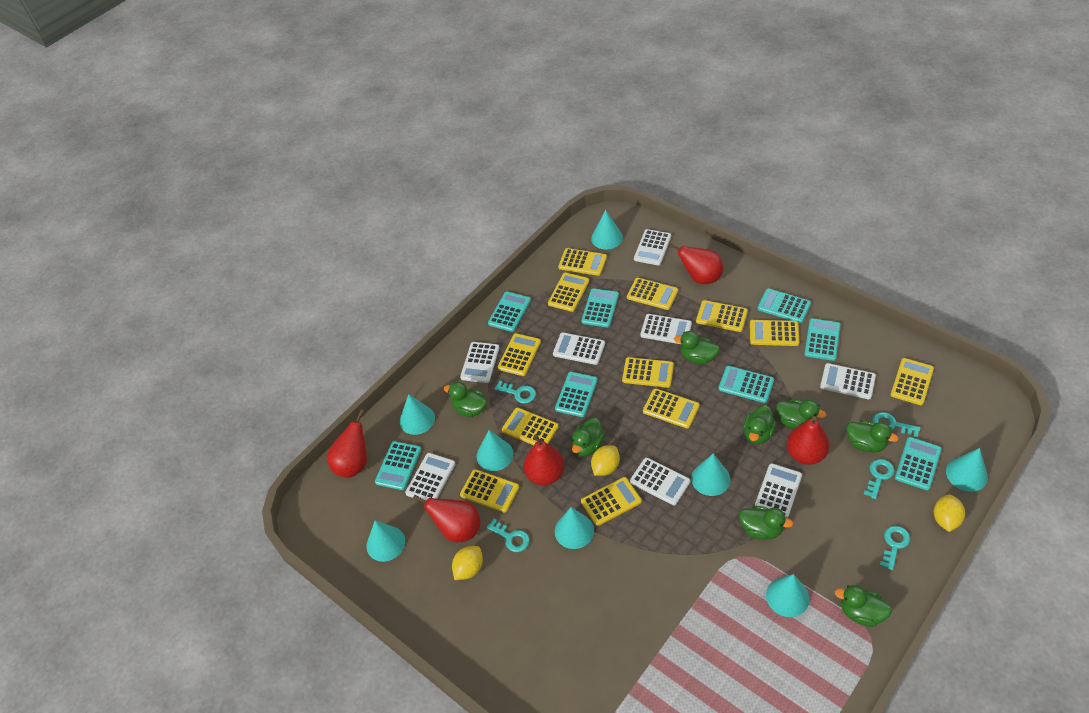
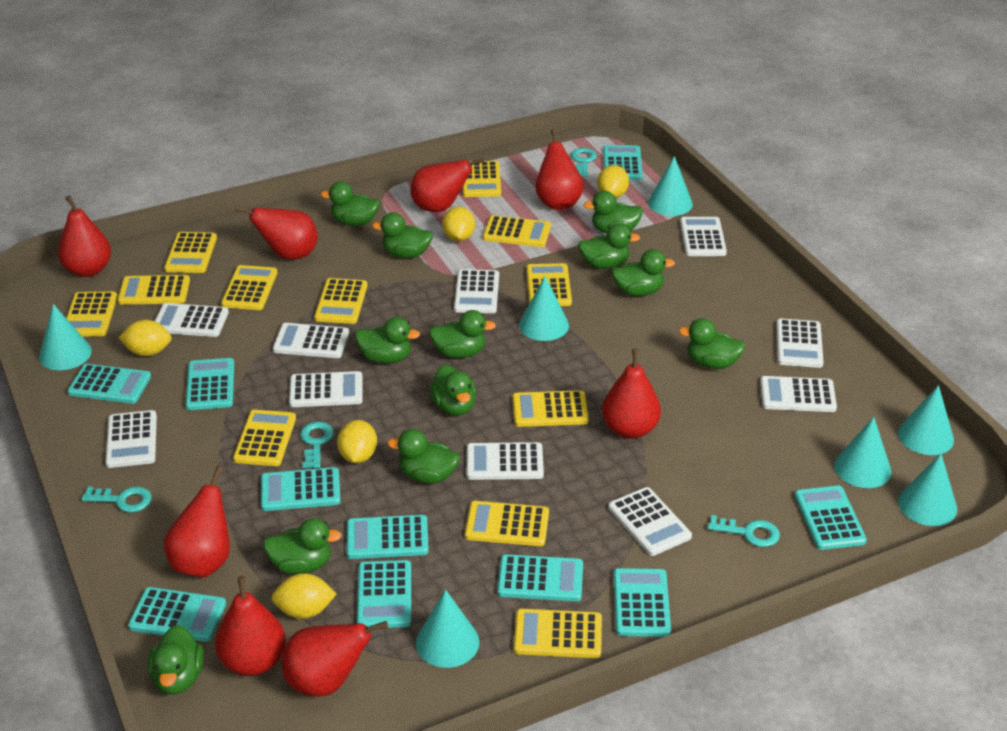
green duck: [444,382,487,417] [572,418,605,457] [674,331,720,365] [739,506,793,540] [743,405,777,445] [776,399,826,429] [835,585,892,627] [846,421,899,453] = 8 -> [148,625,204,695] [263,518,342,574] [321,181,380,226] [355,317,420,364] [372,212,433,258] [387,429,460,484] [429,310,496,358] [429,365,476,416] [578,223,640,269] [583,191,643,233] [612,249,675,296] [678,318,746,369] = 12
red pear: [327,410,367,478] [413,495,481,542] [523,434,564,485] [669,244,723,284] [787,416,830,465] = 5 -> [58,195,111,277] [164,466,230,577] [215,576,286,676] [235,206,318,260] [282,621,388,697] [410,158,484,212] [535,129,584,210] [602,349,661,439] = 8
turquoise calculator: [375,441,421,490] [488,292,531,332] [555,372,598,417] [581,288,619,328] [718,366,774,403] [758,288,811,323] [804,318,841,361] [895,437,942,490] = 8 -> [67,364,151,404] [128,587,226,642] [186,358,234,410] [261,467,341,511] [347,515,429,559] [357,560,411,628] [497,554,583,601] [603,145,643,180] [614,568,671,637] [794,486,867,550] = 10
turquoise cone: [366,520,405,562] [400,394,435,435] [477,430,513,471] [555,507,594,549] [591,210,623,250] [691,454,731,496] [766,574,809,617] [946,448,988,492] = 8 -> [39,304,92,370] [416,590,479,668] [519,276,569,341] [648,156,693,216] [834,417,892,488] [898,385,954,455] [898,453,957,526] = 7
turquoise key: [487,518,529,552] [495,381,536,404] [864,459,895,499] [872,412,920,437] [880,526,910,570] = 5 -> [81,487,152,512] [300,422,334,468] [571,148,597,177] [708,515,780,547] = 4
white calculator: [405,453,455,500] [460,342,499,383] [553,332,605,365] [630,458,690,505] [634,229,671,266] [640,314,692,344] [755,463,802,518] [820,363,876,399] = 8 -> [105,410,157,468] [155,303,229,337] [273,323,349,358] [289,371,363,407] [454,269,499,313] [467,442,544,480] [608,487,692,556] [680,217,727,256] [760,376,837,412] [776,319,824,368] = 10
yellow lemon: [452,546,483,580] [591,445,620,476] [934,494,965,532] = 3 -> [118,320,171,356] [271,573,336,619] [337,420,377,463] [442,206,475,242] [597,165,629,198] = 5

